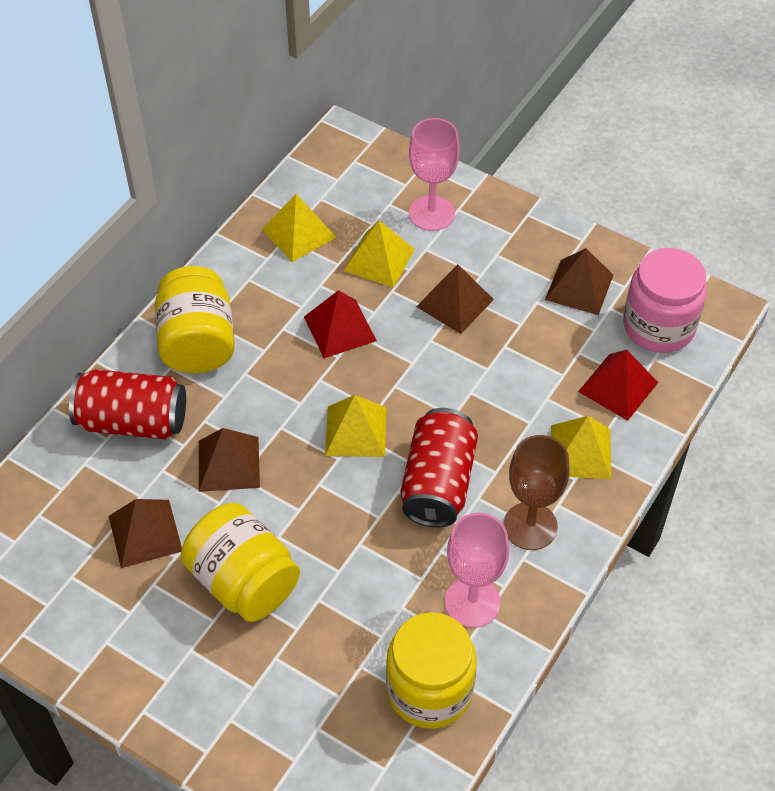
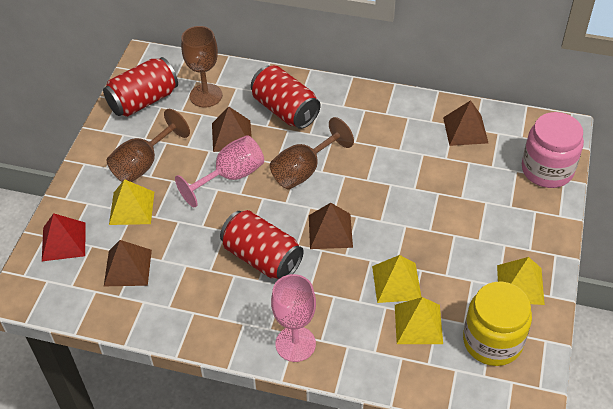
brown goblet: [503,435,570,550] = 1 -> [107,109,190,182] [181,26,222,107] [270,117,354,189] = 3
red can: [69,369,186,440] [400,408,478,528] = 2 -> [103,57,178,117] [220,210,304,279] [251,65,320,129] = 3
red pyramid: [304,290,377,358] [578,350,658,421] = 2 -> [42,213,86,261] = 1
yellow jar: [155,266,235,374] [181,503,300,622] [386,612,477,729] = 3 -> [463,282,532,366] = 1

